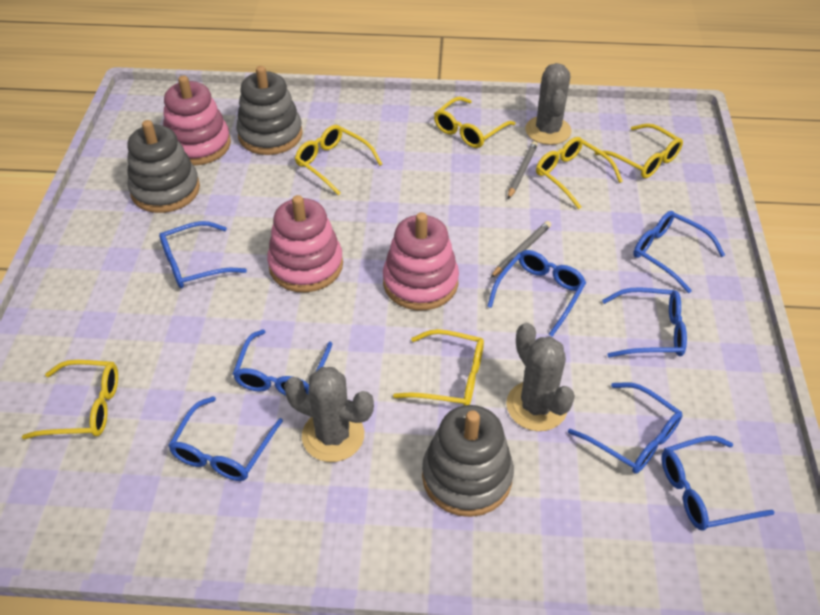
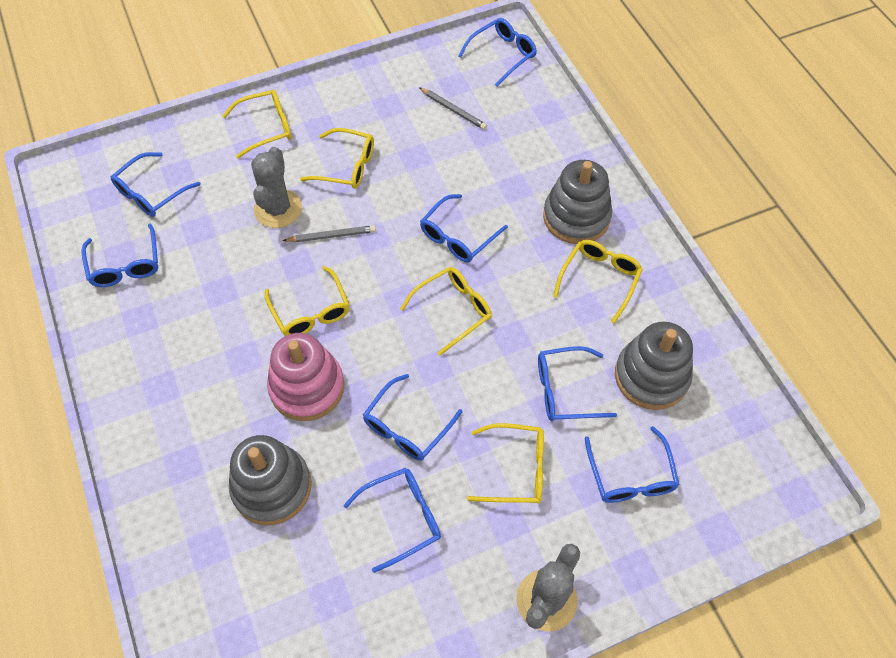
grey cactus: [284,367,374,462] [506,323,575,431] [525,63,571,145] = 3 -> [251,147,302,228] [516,544,580,632] = 2
pink stacking toy: [163,76,231,166] [267,195,343,292] [383,212,459,310] = 3 -> [267,333,345,421] = 1

